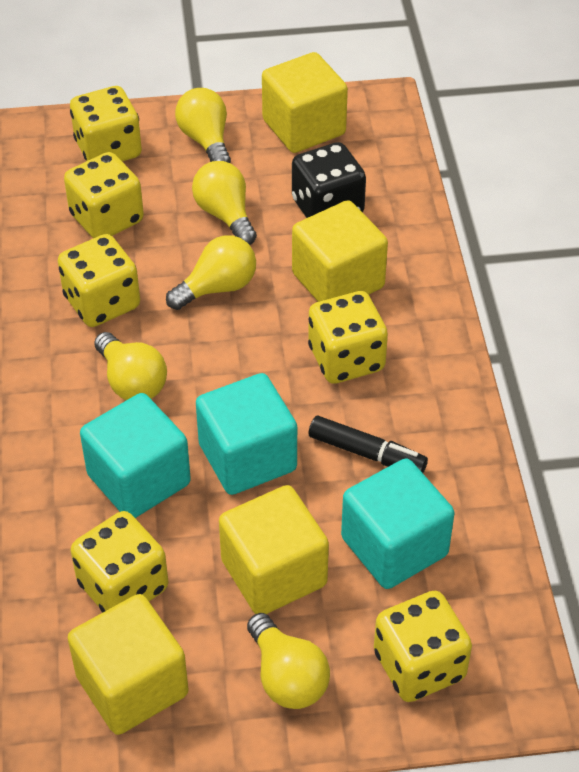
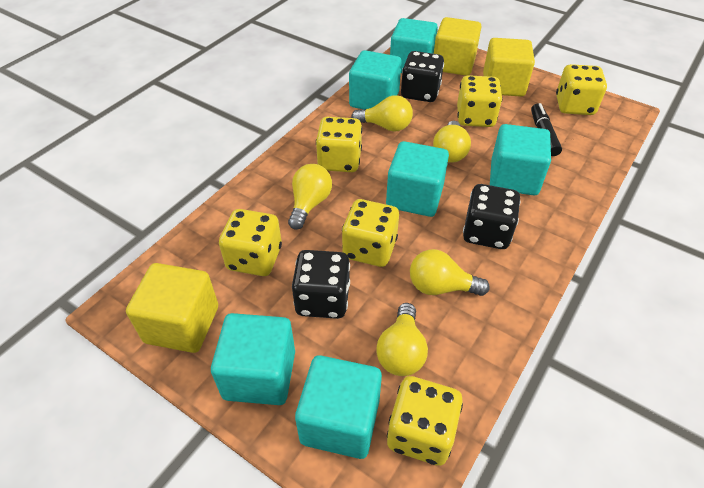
black dice: [292,142,366,218] = 1 -> [292,250,350,319] [401,51,444,102] [463,184,521,249] = 3
turquoise cube: [80,393,191,518] [196,373,297,495] [341,459,455,589] = 3 -> [211,313,295,405] [295,355,382,459] [349,50,402,110] [386,141,449,217] [390,18,438,73] [490,124,551,195] = 6
yellow cube: [67,594,189,735] [219,485,329,614] [262,52,348,153] [292,200,388,302] = 4 -> [126,263,218,353] [434,17,482,76] [483,38,535,97] = 3

